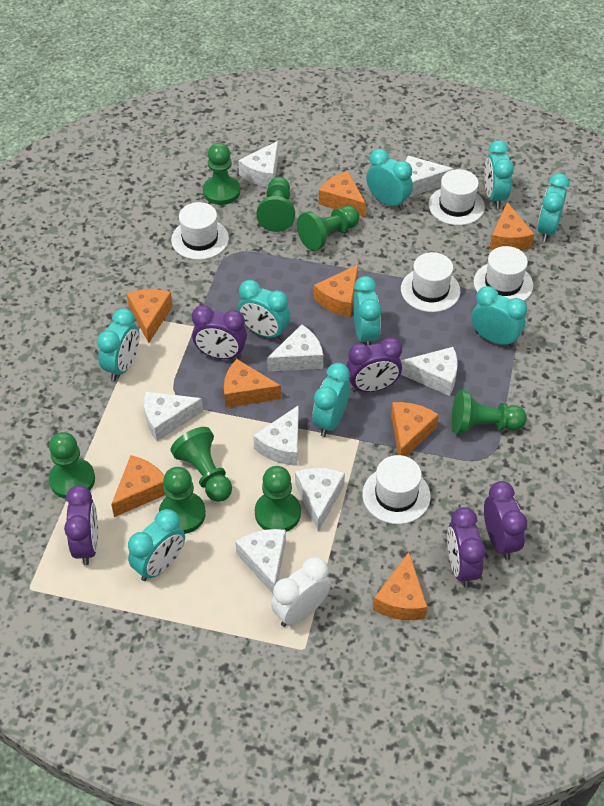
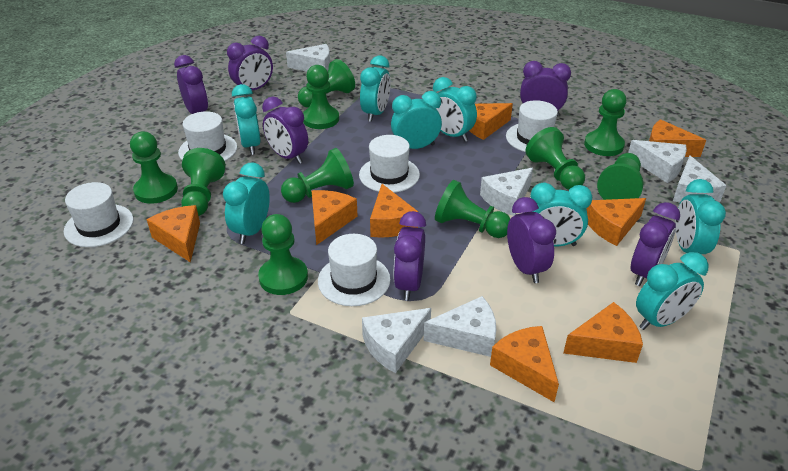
green pawn: [49,432,95,499] [159,467,206,534] [171,427,232,502] [203,143,240,205] [255,466,301,532] [256,177,295,232] [297,206,360,251] [452,390,527,435] = 8 -> [130,132,178,204] [181,148,226,216] [258,214,308,295] [281,148,354,203] [298,59,355,108] [303,65,339,129] [435,180,510,238] [525,127,585,190] [584,89,626,156] [597,153,643,200] = 10
purple clock: [64,485,98,565] [192,305,247,359] [347,337,402,392] [447,507,486,588] [484,481,527,560] = 5 -> [174,55,208,114] [227,36,273,90] [262,96,308,164] [393,211,426,301] [507,197,556,283] [520,61,571,116] [631,202,680,286] = 7
turquoise clock: [97,308,140,381] [128,509,185,581] [238,280,290,340] [312,363,350,437] [353,276,382,346] [366,149,413,210] [472,286,527,348] [484,140,514,209] [537,173,569,242] = 9 -> [223,163,270,244] [232,84,261,155] [360,56,391,122] [391,91,442,149] [433,77,477,142] [530,183,592,246] [636,252,708,330] [675,179,726,254] = 8
white cheese: [144,391,203,441] [235,529,286,595] [238,141,278,187] [253,405,299,466] [267,324,323,371] [295,468,345,532] [401,347,458,396] [406,155,454,197] = 8 -> [286,44,330,72] [362,308,431,373] [424,296,496,357] [480,168,533,216] [628,140,687,183] [673,155,727,203] = 6
white clock: [271,557,331,627] = 1 -> none = 0

